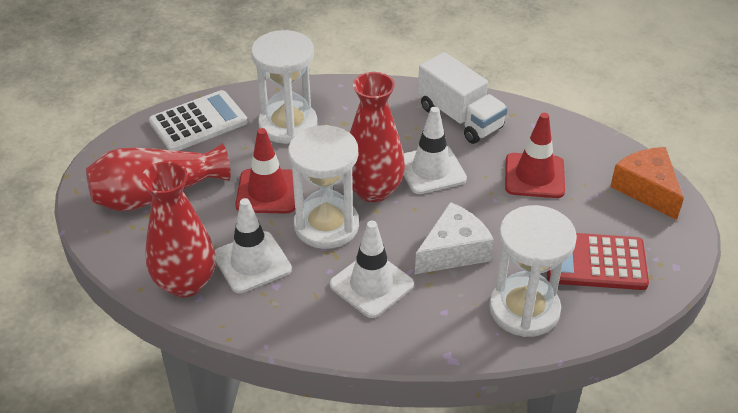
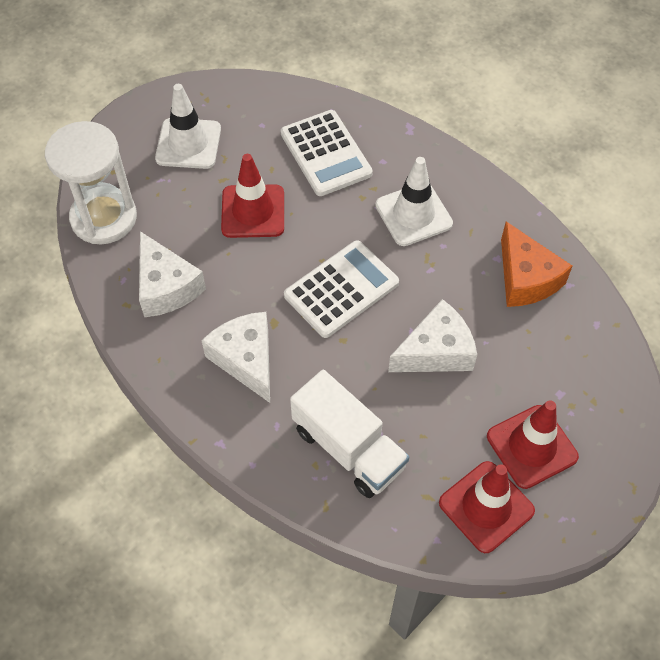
red calculator: [547,233,649,290] = 1 -> none = 0
red traffic cone: [235,128,295,214] [505,113,565,198] = 2 -> [221,154,284,238] [439,461,535,553] [487,400,579,489] = 3
red vase: [86,144,231,211] [141,161,216,297] [350,72,405,202] = 3 -> none = 0
white calculator: [149,90,248,151] = 1 -> [281,110,373,196] [284,240,399,338] = 2
white cheese: [415,202,494,274] = 1 -> [139,231,206,317] [201,312,270,403] [388,299,477,372] = 3
white hourglass: [251,30,317,144] [288,125,359,249] [489,205,577,337] = 3 -> [45,121,137,244] = 1
white traffic cone: [215,198,292,293] [330,221,414,318] [403,107,467,194] = 3 -> [155,84,221,169] [375,157,453,246] = 2

